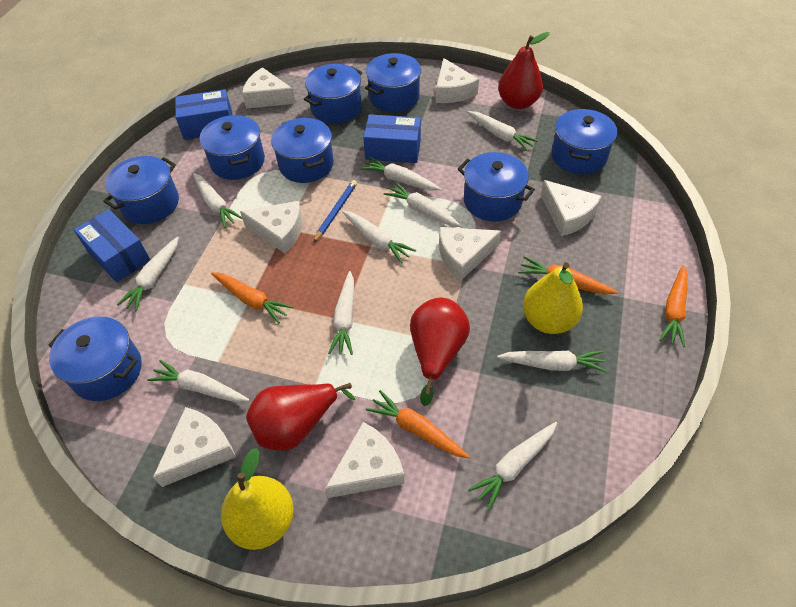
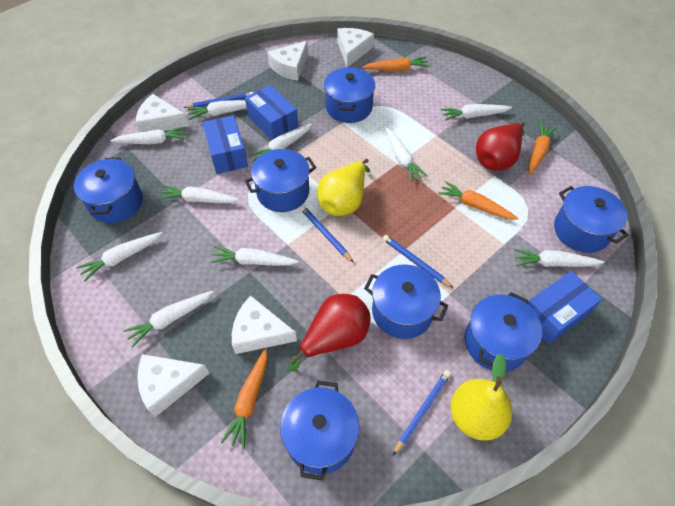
blue pencil: [313,180,357,243] = 1 -> [183,92,253,108] [300,206,354,263] [383,235,453,288] [393,370,451,456] = 4
blue pot: [49,316,142,401] [103,156,179,224] [200,115,265,180] [271,118,334,183] [304,64,362,123] [365,53,421,112] [458,152,535,222] [551,109,617,174] = 8 -> [74,158,143,223] [245,149,316,212] [280,380,359,481] [324,67,375,123] [364,265,448,339] [465,292,542,372] [554,186,629,253] = 7
red pear: [246,383,355,451] [410,298,470,406] [498,32,550,109] = 3 -> [289,294,370,371] [476,122,525,171] = 2
white cheese: [153,407,236,487] [240,201,303,254] [242,67,296,109] [325,422,405,498] [436,58,479,103] [439,227,501,281] [541,180,601,236] = 7 -> [136,94,189,132] [137,354,210,417] [232,296,297,354] [267,41,308,81] [337,28,374,67] = 5

